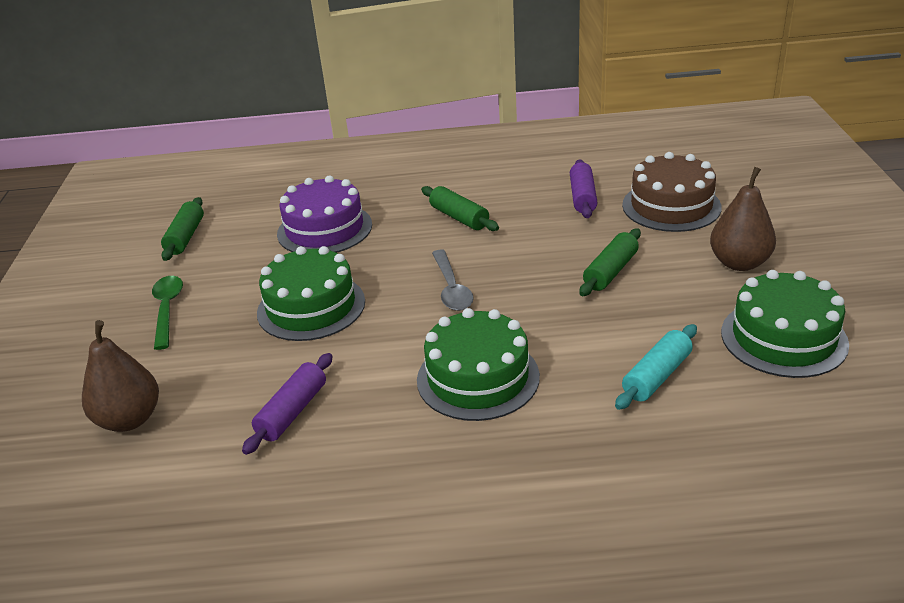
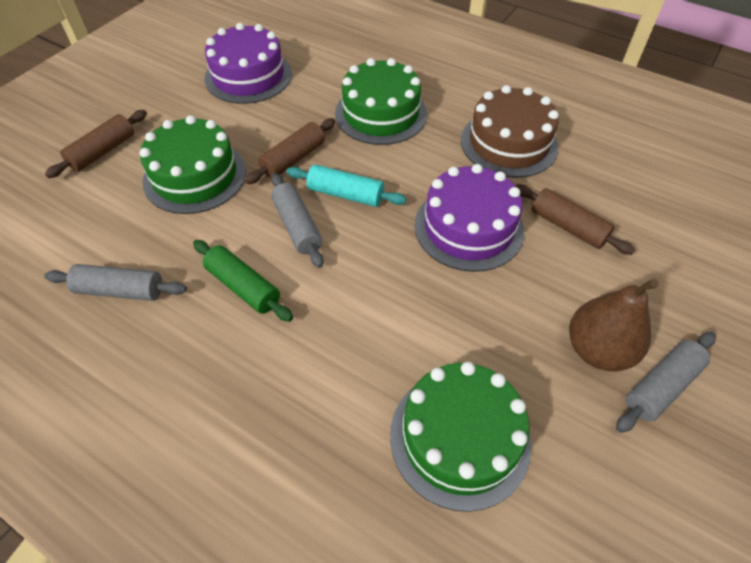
brown pear: [82,320,159,432] [710,167,776,271] = 2 -> [569,279,659,371] = 1
brown rolling pin: none = 0 -> [45,110,147,178] [245,118,336,184] [516,184,635,255] = 3
green rolling pin: [161,197,204,261] [421,186,499,231] [579,229,641,296] = 3 -> [193,240,293,322] = 1
green spoon: [152,276,183,350] = 1 -> none = 0
grey rolling pin: none = 0 -> [44,264,187,301] [271,173,324,268] [616,332,716,433] = 3
grey spoon: [432,249,474,311] = 1 -> none = 0
purple cake: [277,175,372,253] = 1 -> [205,23,292,104] [414,164,524,272] = 2
purple rolling pin: [242,353,333,455] [570,159,597,218] = 2 -> none = 0

